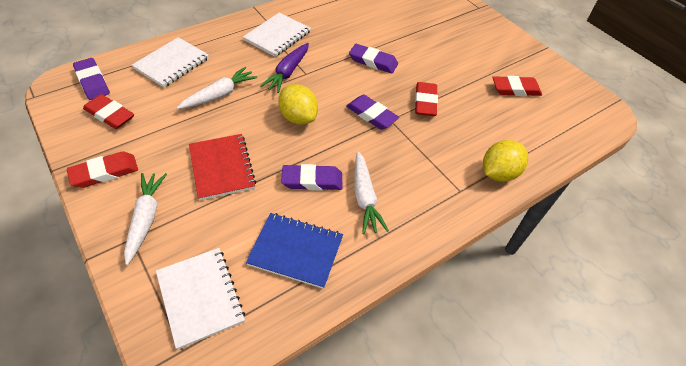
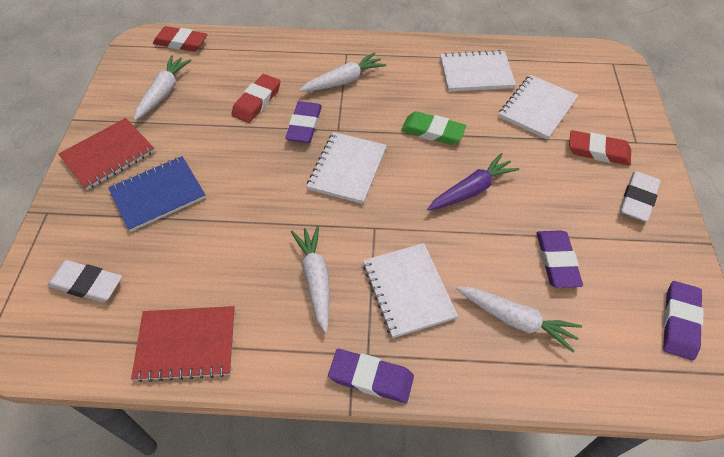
green eraser: none = 0 -> [401,111,466,145] = 1
red eraser: [67,151,138,188] [83,94,134,129] [415,82,438,116] [492,76,542,96] = 4 -> [153,26,207,52] [231,74,281,123] [569,130,631,166] = 3
red notebook: [189,134,256,201] = 1 -> [58,118,155,190] [131,306,235,382] = 2
white carrot: [124,173,167,265] [177,67,258,109] [354,151,389,234] = 3 -> [134,55,192,120] [291,226,330,333] [299,52,387,92] [456,287,582,353] = 4
white eraser: none = 0 -> [47,260,122,302] [620,171,661,222] = 2
white notebook: [132,37,209,87] [156,248,245,349] [243,13,311,57] = 3 -> [307,132,387,204] [363,243,458,338] [440,50,516,92] [499,75,579,140] = 4
yellow lemon: [278,84,318,125] [483,140,528,182] = 2 -> none = 0

